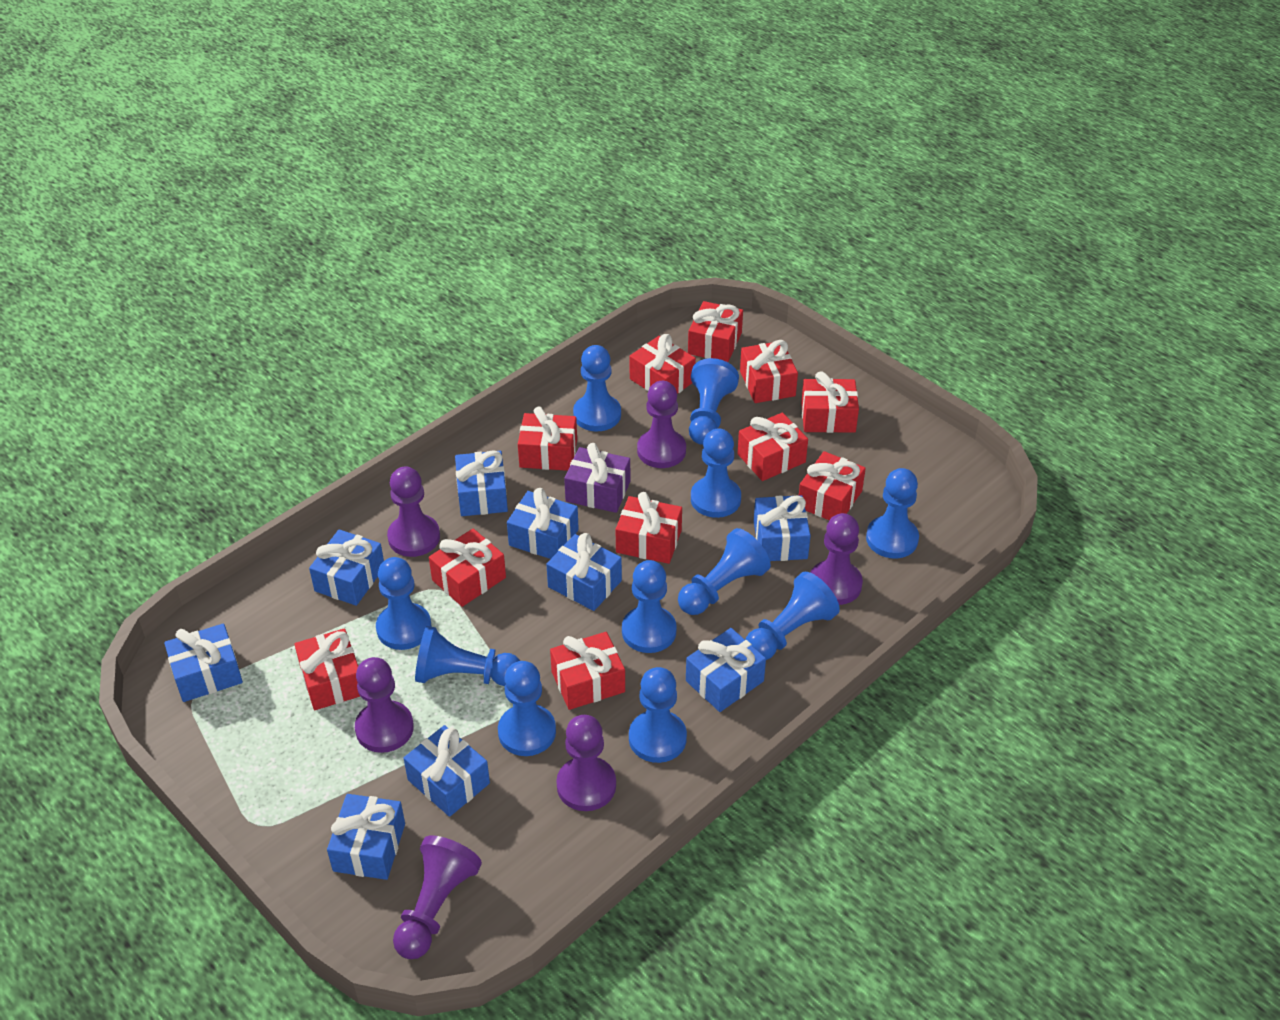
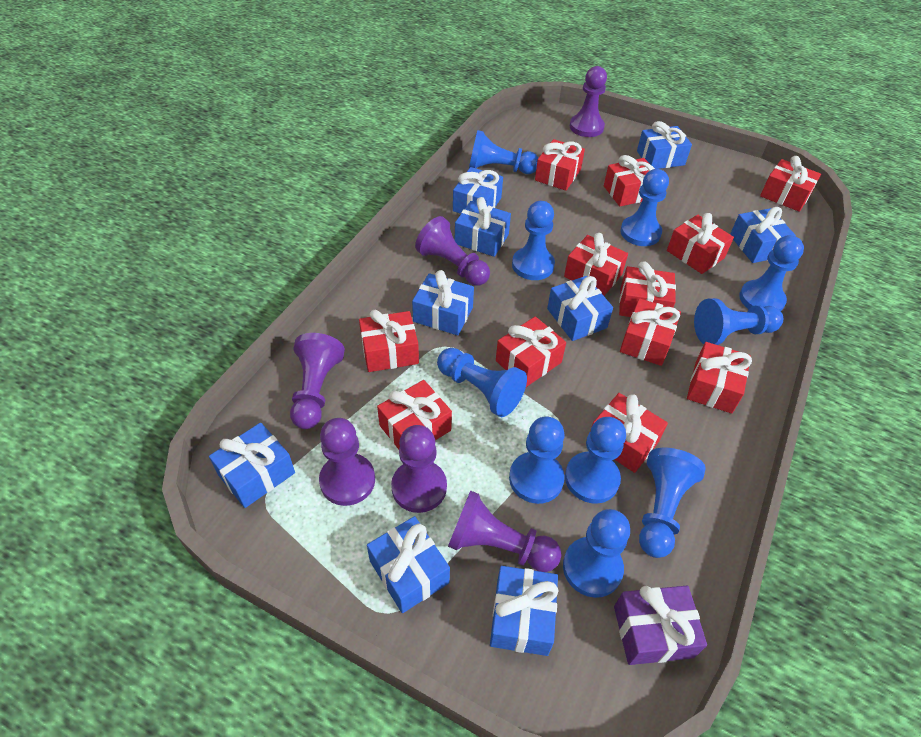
blue pawn: [376,557,431,650] [415,626,520,686] [498,661,556,756] [573,345,621,431] [622,560,677,653] [629,667,687,763] [678,528,771,615] [689,358,739,445] [691,429,741,518] [745,572,840,660] [866,468,919,558] = 11 -> [437,348,527,417] [469,130,538,174] [509,417,565,504] [512,201,555,280] [563,509,630,598] [565,417,626,504] [620,169,669,246] [639,448,706,558] [694,298,783,345] [739,235,804,311] = 10
red gift: [294,628,360,710] [429,529,506,607] [518,407,577,471] [550,632,625,710] [616,492,682,564] [630,334,696,394] [688,301,743,362] [737,412,808,481] [740,340,798,403] [799,451,866,520] [801,371,859,433] = 11 -> [359,310,419,372] [377,380,452,449] [496,317,566,387] [535,139,585,191] [564,233,628,296] [590,393,668,473] [604,155,655,206] [619,261,676,317] [620,298,681,366] [667,213,734,274] [687,342,752,413] [760,156,821,212] = 12

